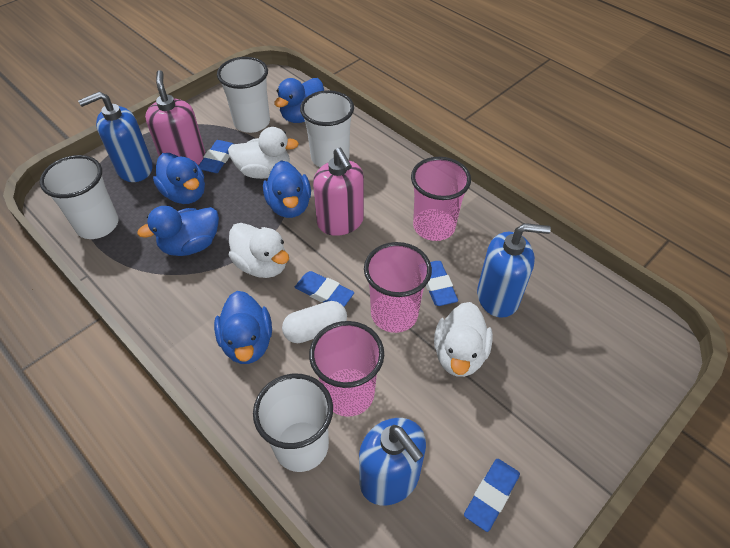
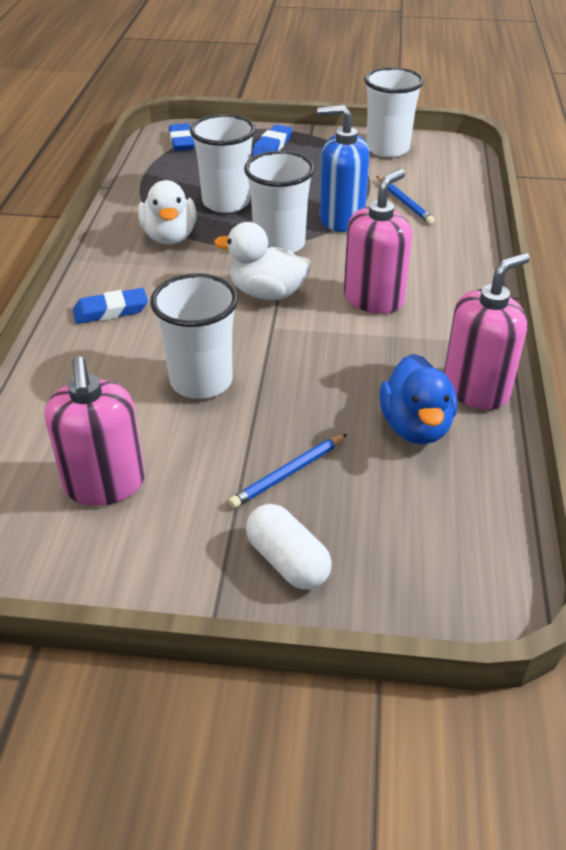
blue duck: [137,206,219,256] [153,153,205,204] [214,291,272,364] [263,160,311,218] [274,78,324,123] = 5 -> [379,354,457,444] = 1
blue eraser: [199,140,234,173] [295,271,354,307] [426,261,458,306] [464,459,520,532] = 4 -> [73,288,148,324] [169,123,195,151] [252,124,293,156] = 3
blue pencil: none = 0 -> [228,434,347,508] [377,176,435,224] = 2
blue soap dispenser: [78,92,153,182] [359,418,426,506] [477,223,551,318] = 3 -> [317,105,369,232] = 1
pink cup: [309,321,384,417] [364,242,432,333] [411,157,471,241] = 3 -> none = 0
pink soap dispenser: [145,70,205,165] [313,148,364,236] = 2 -> [44,356,145,506] [344,169,412,314] [444,253,530,410] = 3
white duck: [228,127,299,179] [229,223,289,278] [434,302,493,377] = 3 -> [138,180,197,244] [214,222,312,300] = 2

